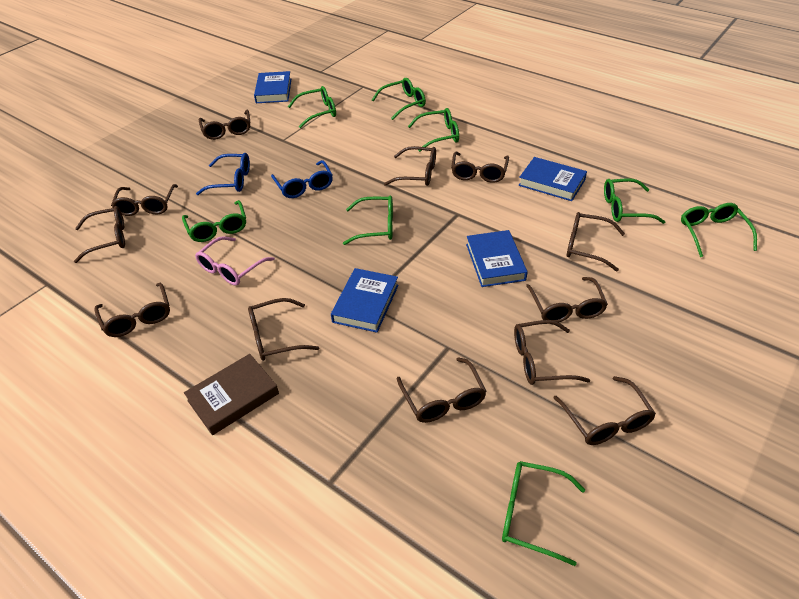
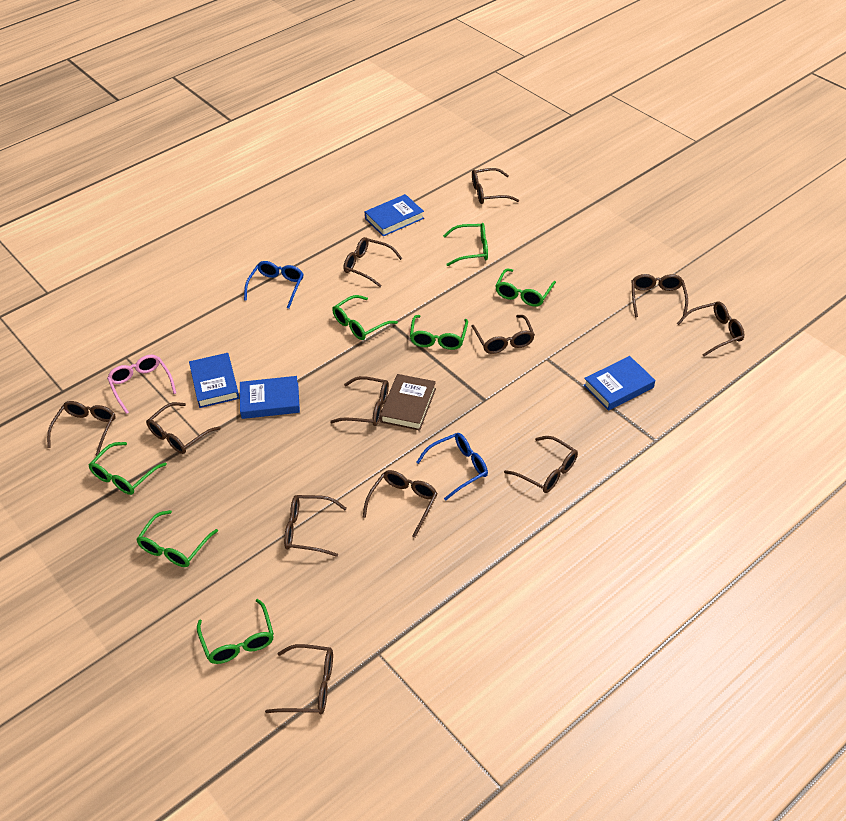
green glasses: [182,200,246,242] [288,86,336,128] [343,196,393,245] [372,78,426,120] [408,108,459,152] [502,461,585,566] [604,178,665,224] [681,203,757,257] = 8 -> [89,442,167,495] [136,510,218,567] [197,599,274,664] [332,295,398,340] [410,315,468,350] [443,223,488,266] [495,268,556,307] = 7

